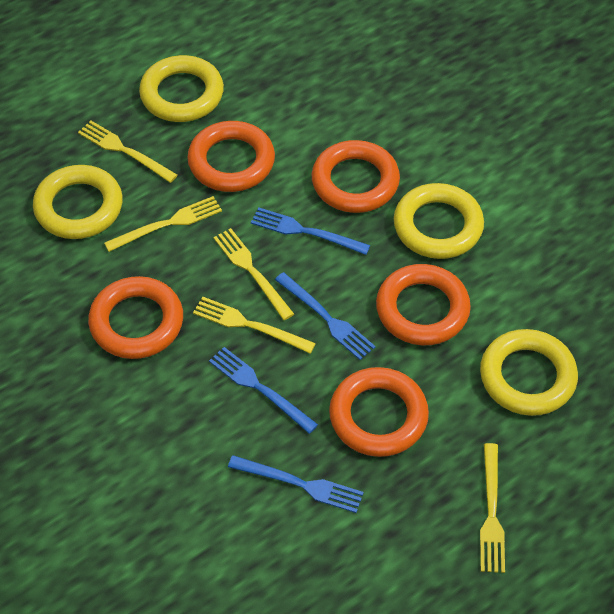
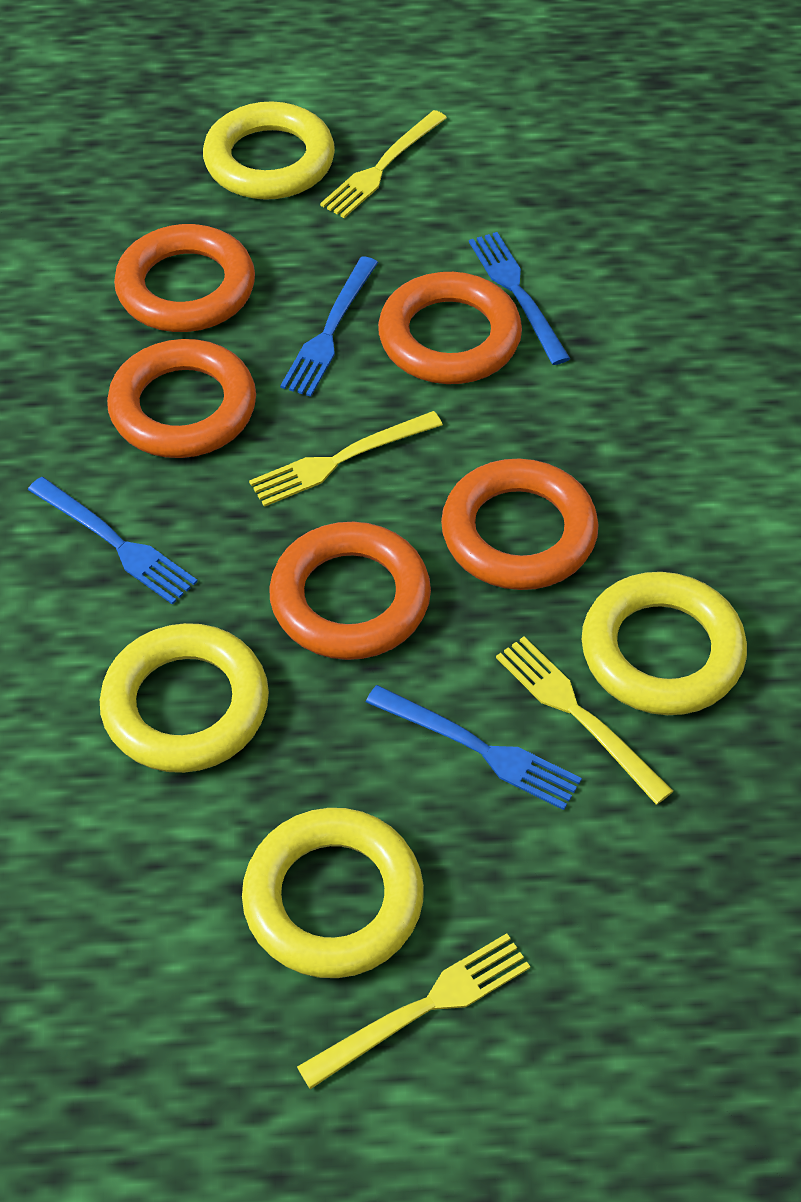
yellow fork: [78,121,178,183] [104,196,222,252] [193,296,316,354] [213,228,294,320] [480,443,505,573] = 5 -> [249,411,443,507] [297,933,530,1089] [320,110,447,218] [496,636,673,805] = 4

